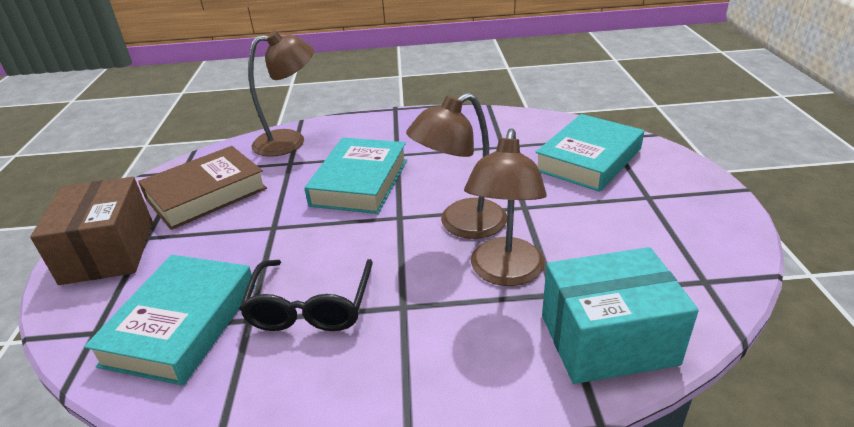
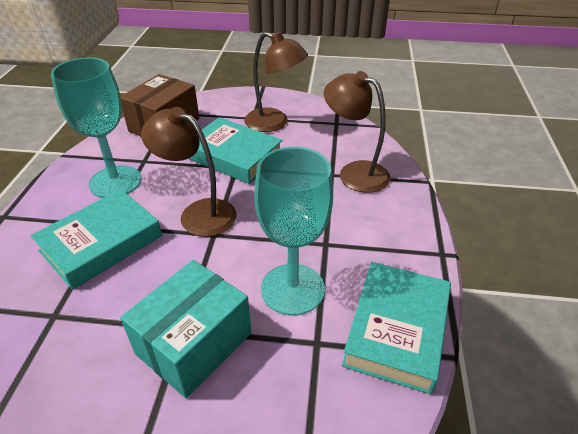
black glasses: [239,259,373,331] = 1 -> none = 0
brown book: [138,146,267,230] = 1 -> none = 0
turquoise goblet: none = 0 -> [51,57,141,198] [254,147,333,316] = 2

